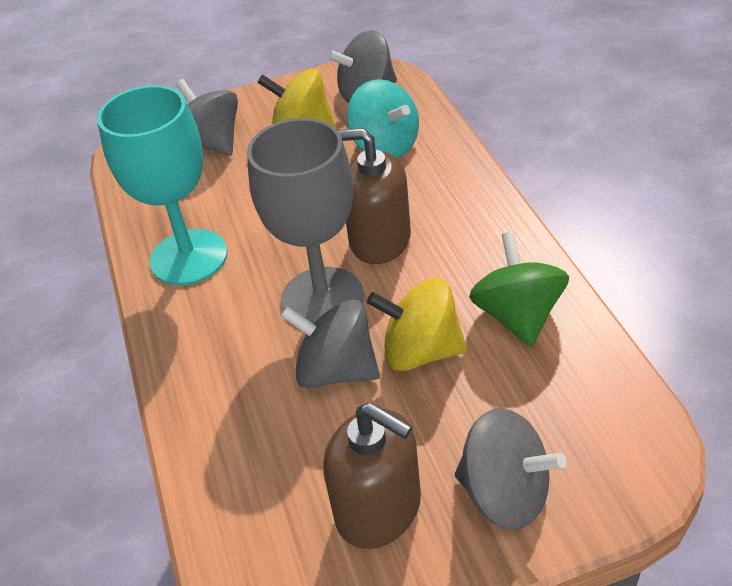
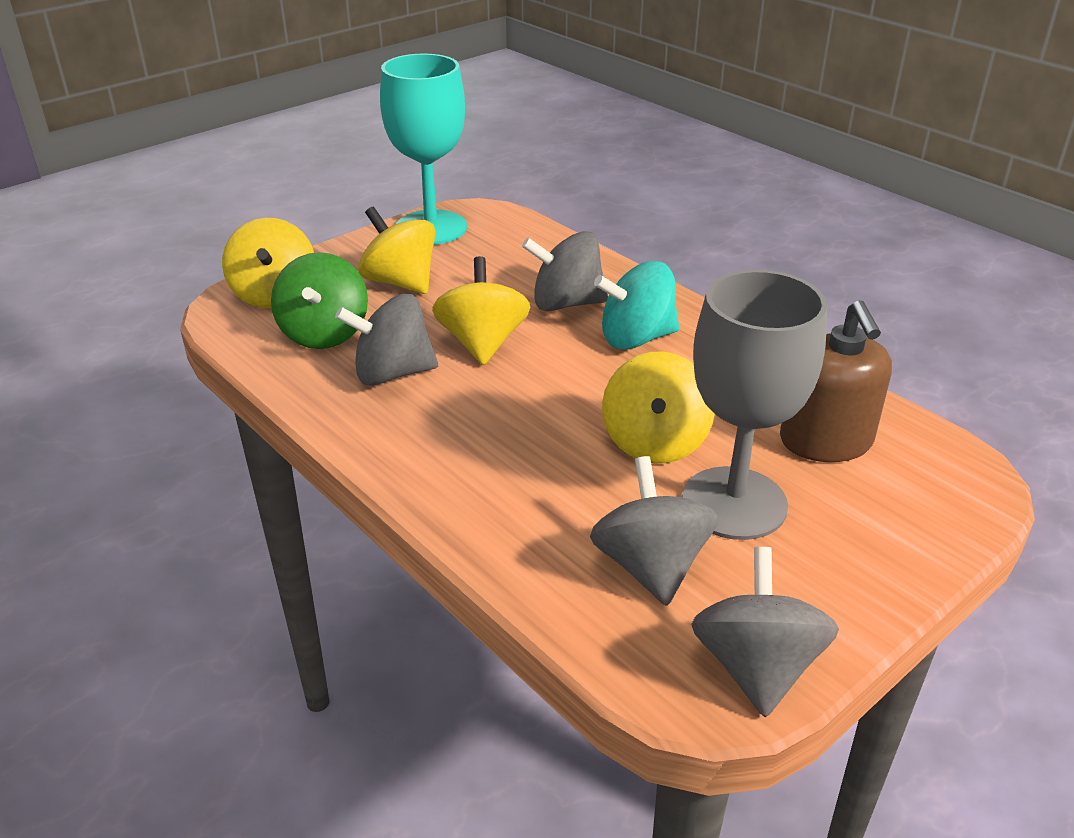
brown soap dispenser: [323,403,421,549] [338,128,411,264] = 2 -> [780,300,892,462] = 1
yellow spinning top: [257,68,336,128] [367,278,467,371] = 2 -> [222,218,314,308] [358,207,436,294] [432,256,530,365] [602,351,715,463] = 4

